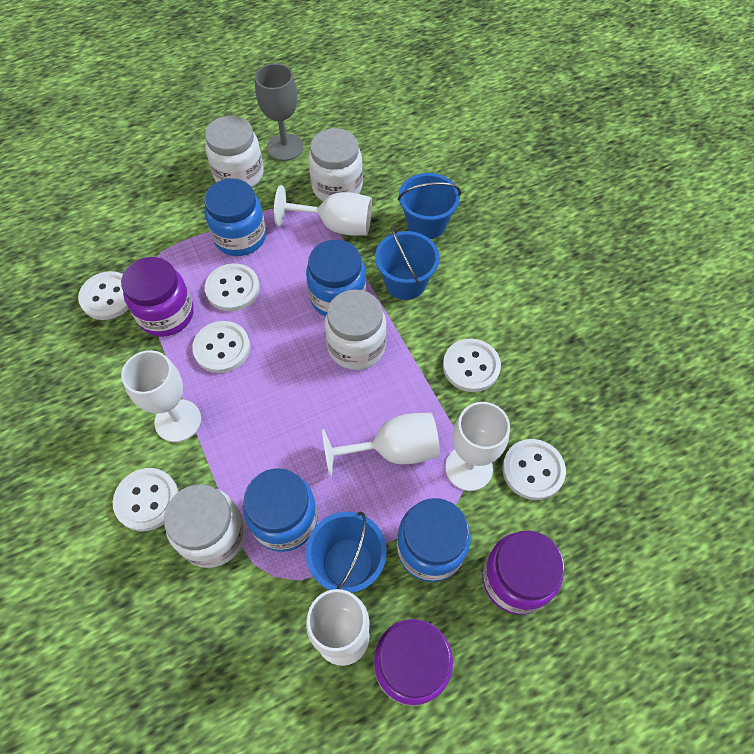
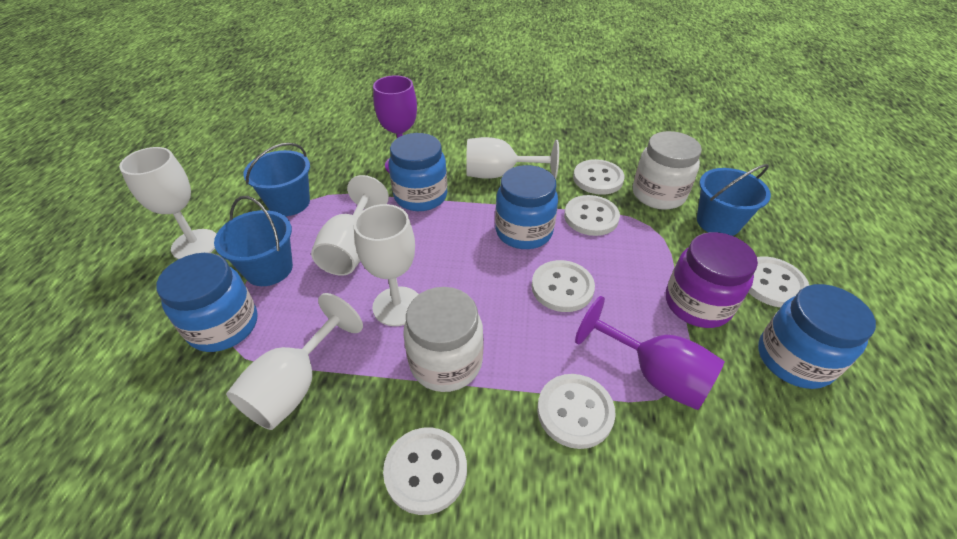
grey goblet: [255,63,303,161] = 1 -> none = 0
purple goblet: none = 0 -> [373,75,417,174] [575,296,725,410] = 2
purple jar: [121,257,194,337] [374,619,453,706] [482,530,564,615] = 3 -> [666,232,758,328] = 1
white jar: [164,484,246,568] [205,116,264,187] [308,128,363,201] [324,289,387,370] = 4 -> [403,287,483,392] [633,131,702,210] = 2

